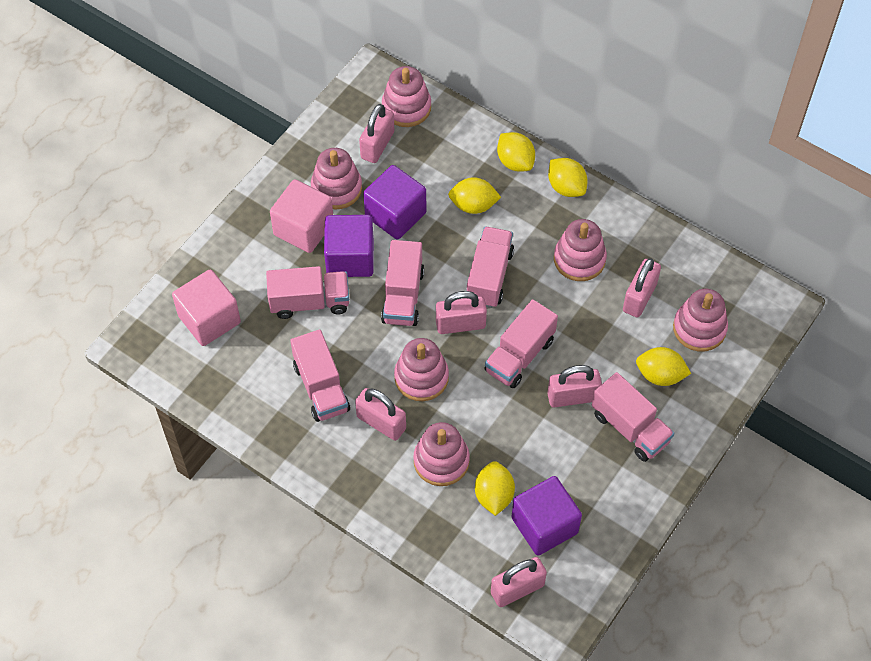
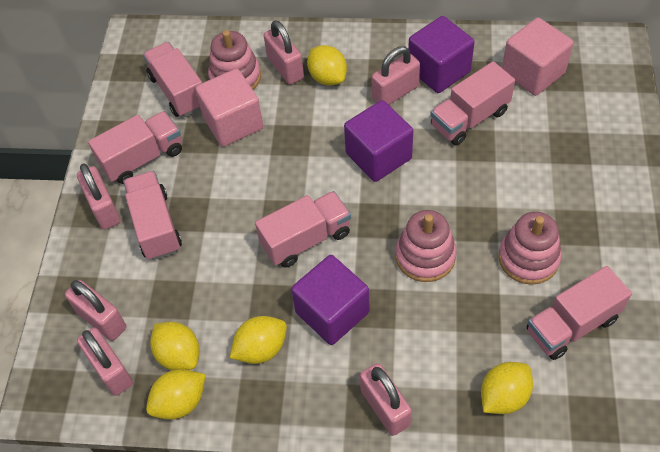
pink stacking toy: [311,148,362,210] [382,66,431,127] [394,338,449,401] [414,422,470,486] [554,219,607,281] [673,289,728,351] = 6 -> [208,30,261,90] [396,210,457,282] [498,212,562,285] = 3

